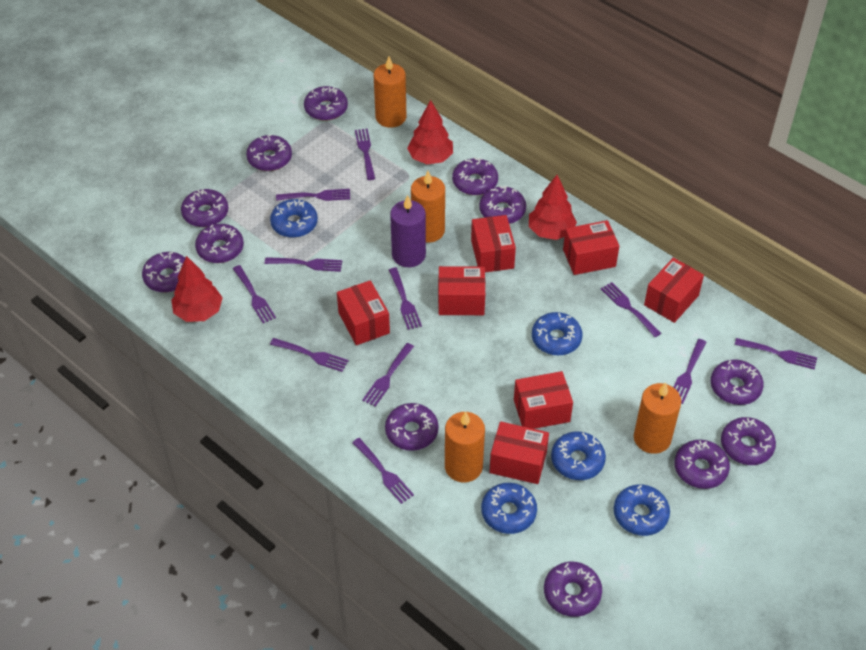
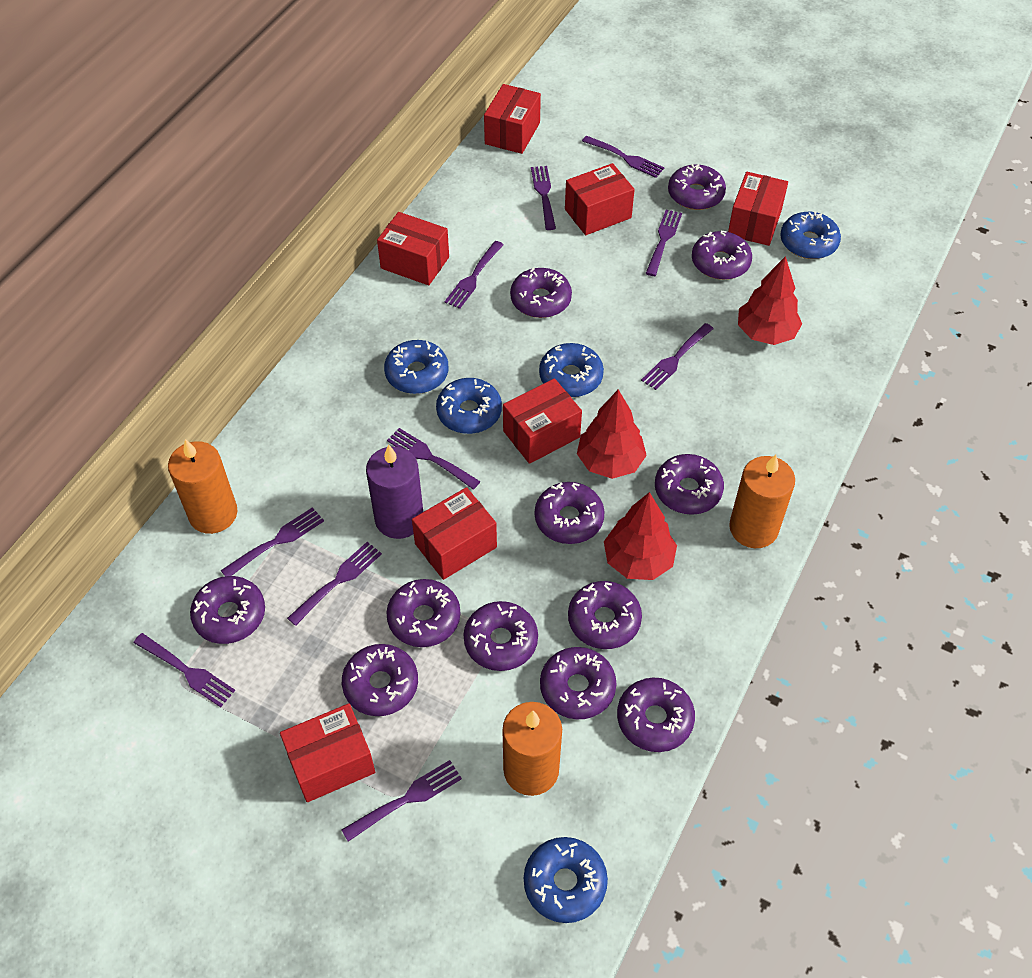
orange candle: [374,57,406,128] [411,171,445,243] [445,411,485,482] [634,382,681,454] = 4 -> [168,439,238,534] [502,702,562,796] [729,454,795,548] = 3
purple fork: [233,265,276,323] [265,257,342,272] [270,338,348,372] [276,189,350,201] [352,438,414,504] [355,129,375,180] [362,343,414,407] [389,268,422,330] [601,282,661,337] [673,339,706,404] [735,338,817,370] = 11 -> [134,633,236,707] [221,507,324,576] [287,542,382,626] [342,760,462,842] [387,428,481,490] [444,241,504,309] [531,166,556,230] [582,136,664,178] [641,323,714,390] [645,210,682,276] = 10

